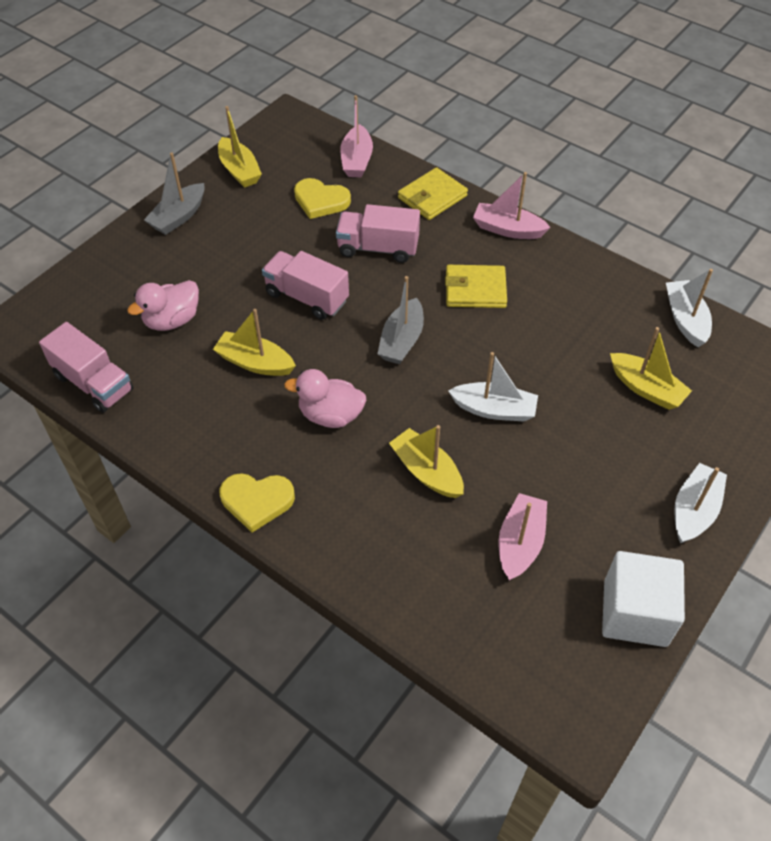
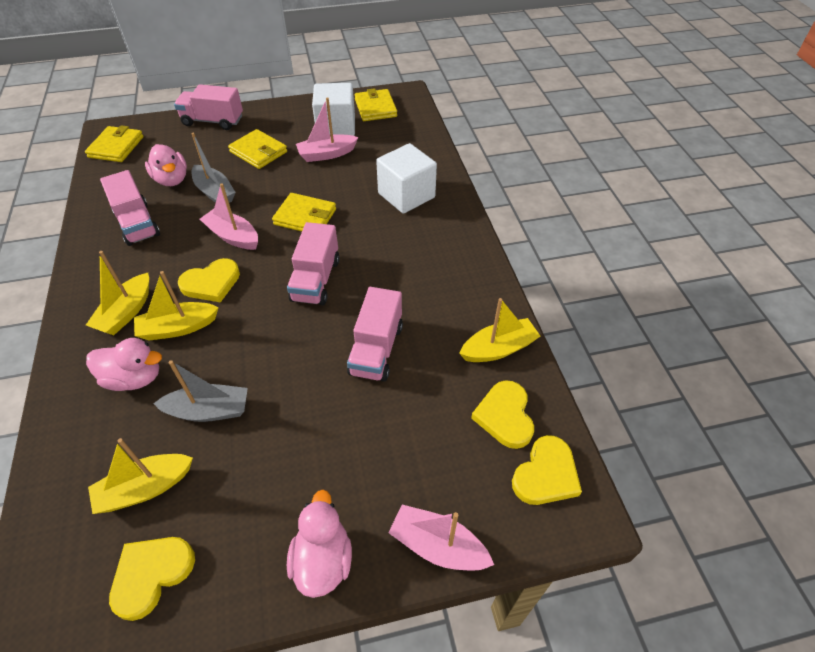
pink duck: [127,280,199,331] [284,369,366,428] = 2 -> [86,338,162,391] [145,144,187,186] [287,490,352,598] = 3
pink truck: [39,322,134,413] [262,251,349,320] [336,204,420,263] = 3 -> [100,170,160,246] [174,84,243,130] [287,222,340,306] [347,287,403,382] = 4
white boat: [448,352,538,421] [666,269,713,347] [674,463,727,543] = 3 -> none = 0
white cube: [602,551,685,647] = 1 -> [312,83,355,136] [376,143,437,214] = 2
yellow heart: [219,473,295,533] [294,178,351,219] = 2 -> [109,537,195,621] [178,258,240,303] [471,380,534,449] [512,435,582,505] = 4
yellow wallet: [398,167,468,220] [445,265,507,308] = 2 -> [85,125,144,162] [228,129,287,169] [272,193,336,231] [355,88,397,121] = 4

